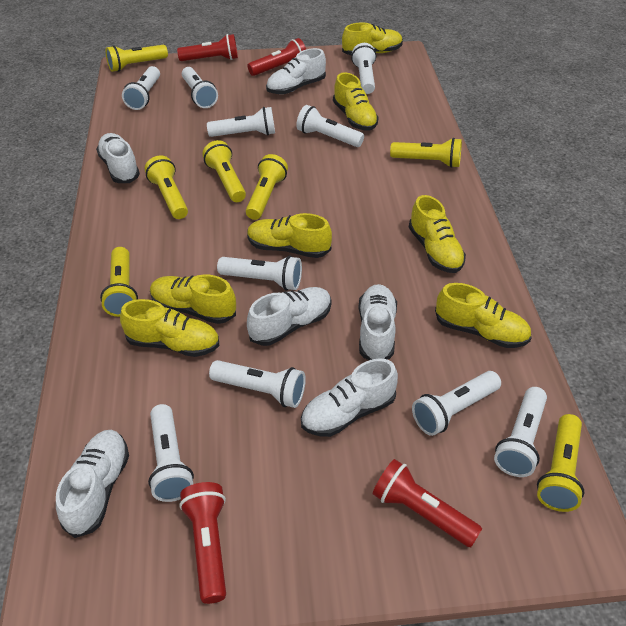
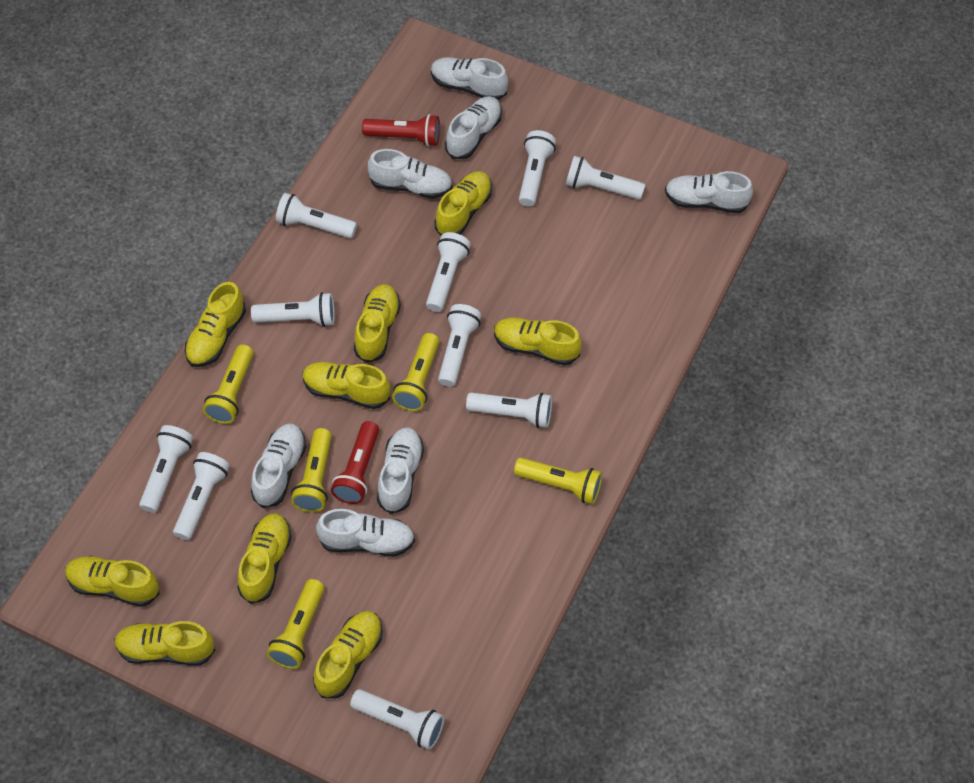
red flashlight: [177,34,238,61] [179,482,226,604] [248,38,306,76] [373,459,482,547] = 4 -> [331,421,379,504] [362,114,440,147] = 2
white shoe: [56,430,129,538] [96,133,140,183] [247,287,332,346] [266,48,326,94] [301,359,398,437] [358,284,397,360] = 6 -> [251,424,306,508] [316,509,415,557] [368,149,453,199] [377,427,424,514] [431,57,508,100] [445,96,502,159] [665,171,753,213] = 7
yellow flashlight: [100,247,138,317] [106,45,168,72] [145,155,188,219] [202,140,246,202] [246,154,288,220] [390,138,462,168] [537,414,584,512] = 7 -> [203,344,253,424] [267,579,324,669] [291,428,332,512] [392,333,439,411] [514,457,602,504] = 5
yellow shoe: [120,299,219,357] [150,274,236,324] [247,213,332,258] [333,72,379,131] [342,23,403,55] [409,195,466,273] [435,283,532,348] = 7 -> [65,556,160,607] [114,621,215,666] [185,282,246,367] [237,513,292,604] [302,362,390,409] [313,611,383,698] [354,284,401,363] [434,171,492,236] [494,318,582,366] = 9

